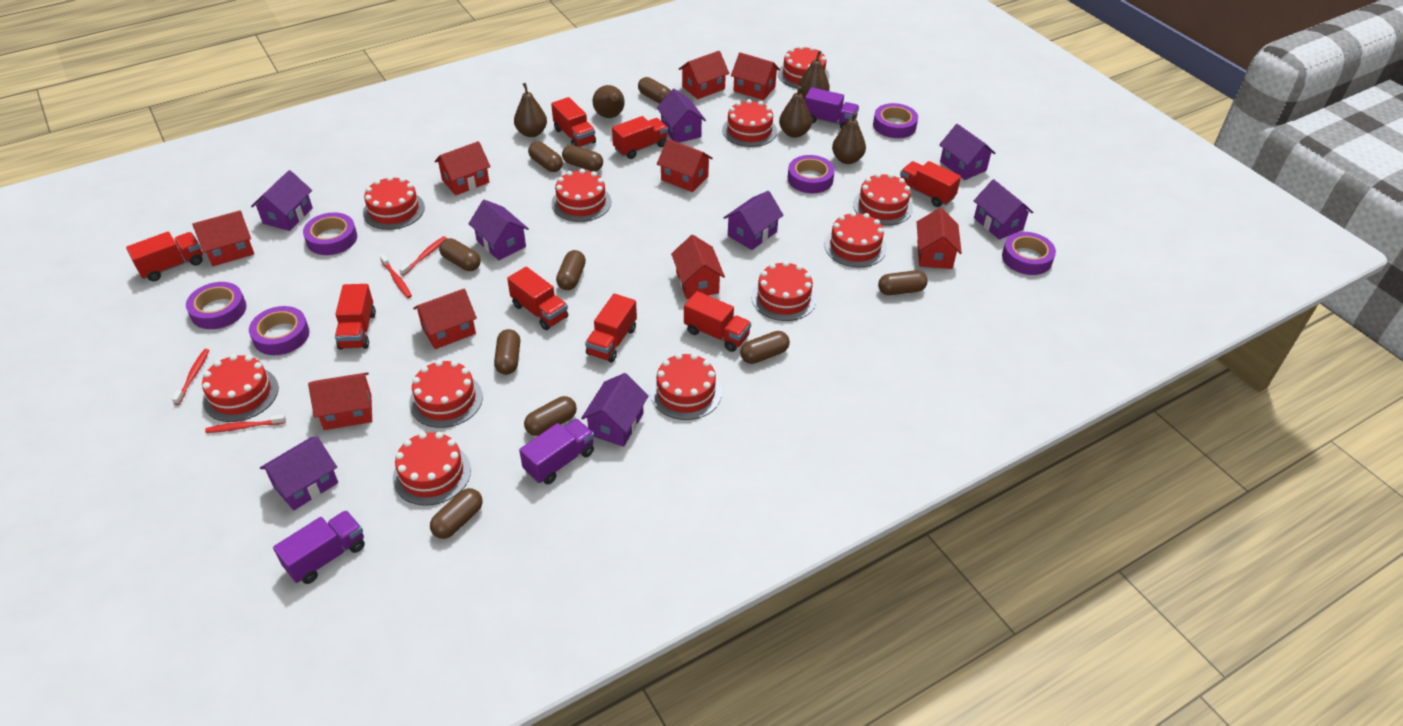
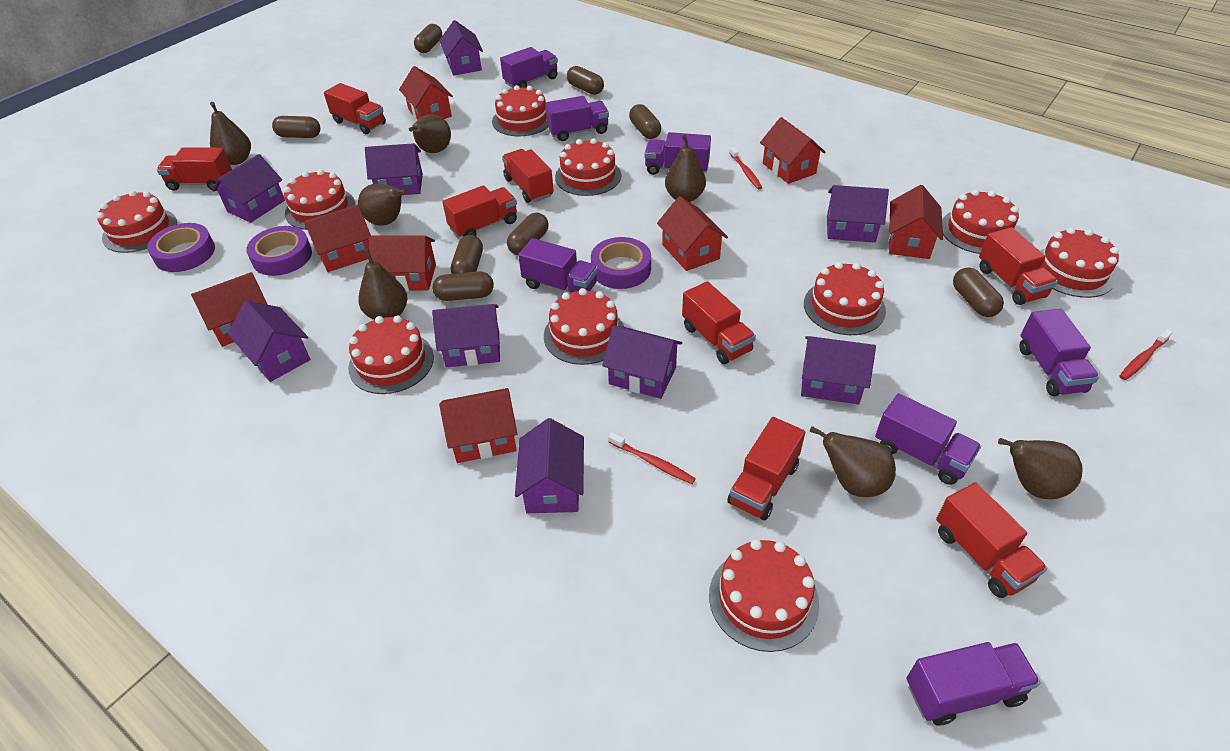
brown capsule: [430,488,482,539] [439,238,481,271] [494,329,520,375] [524,396,577,436] [528,141,563,172] [556,250,586,290] [562,145,603,171] [638,77,671,104] [740,331,790,364] [878,270,928,295] = 10 -> [272,116,320,138] [414,24,442,53] [432,271,494,301] [451,235,483,274] [507,212,549,255] [567,66,604,95] [629,104,661,139] [953,267,1004,317] = 8
brown pear: [514,83,547,137] [592,85,625,118] [779,86,812,138] [798,51,830,100] [832,112,866,164] = 5 -> [210,102,251,165] [358,183,407,226] [358,249,407,320] [409,114,451,153] [665,134,706,202] [810,426,896,497] [998,438,1083,499] = 7
purple house: [251,170,313,231] [260,436,338,511] [468,200,529,260] [581,373,649,447] [657,89,706,143] [724,191,783,250] [939,124,996,180] [974,179,1033,240] = 8 -> [212,154,285,223] [228,300,310,382] [365,143,423,195] [432,304,500,367] [439,20,483,75] [515,418,584,513] [602,326,682,399] [801,336,876,404] [827,185,889,243] = 9
purple tape: [186,282,247,329] [249,306,310,355] [303,212,357,255] [788,155,835,193] [873,103,918,138] [1002,232,1056,275] = 6 -> [147,223,215,272] [246,226,312,276] [591,237,651,289] = 3
purple truck: [273,510,365,584] [519,419,594,484] [805,87,859,130] = 3 -> [500,47,558,88] [518,238,598,293] [545,96,609,141] [644,132,711,175] [875,393,981,485] [906,642,1040,725] [1019,309,1099,396] = 7
red cake: [202,354,279,422] [363,176,425,230] [393,432,471,506] [409,360,483,428] [551,169,611,222] [650,353,722,420] [722,99,777,147] [751,261,817,321] [778,46,829,89] [824,211,887,268] [853,173,913,226] = 11 -> [96,190,177,253] [284,169,355,230] [348,315,434,394] [492,85,548,136] [544,288,624,365] [555,138,621,196] [709,539,819,652] [804,262,886,335] [942,190,1019,254] [1040,227,1119,298] = 10
red house: [192,210,254,266] [308,372,372,430] [413,289,477,349] [435,141,491,195] [657,139,713,192] [671,235,725,299] [679,51,729,99] [731,52,780,100] [917,208,962,269] = 9 -> [191,272,268,347] [304,205,371,272] [369,236,436,291] [399,66,453,120] [439,388,517,463] [657,196,728,271] [760,117,826,184] [888,185,943,259] = 8
red toothbrush: [172,349,209,405] [205,414,286,433] [380,254,412,298] [399,236,447,276] = 4 -> [608,432,696,484] [729,147,762,189] [1119,329,1173,380] = 3

